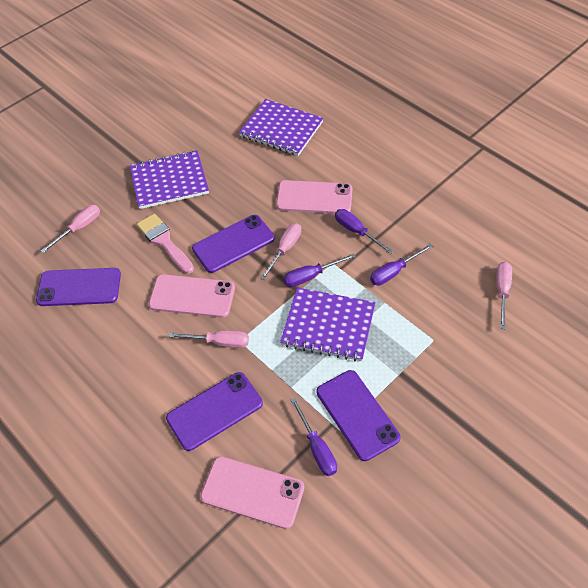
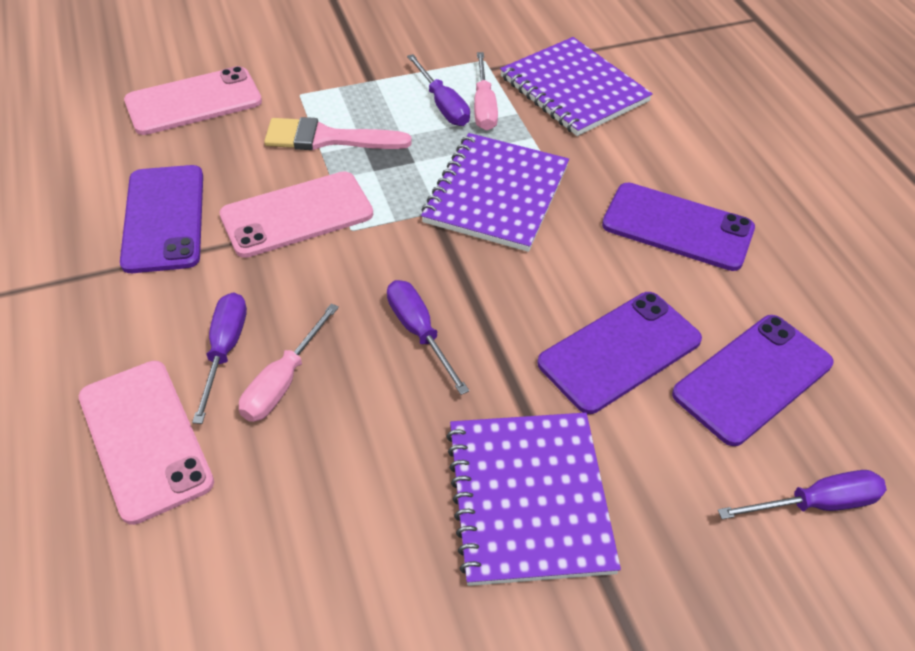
pink screwdriver: [41,205,100,253] [168,331,249,348] [260,223,301,280] [496,262,512,329] = 4 -> [239,303,339,422] [474,52,498,130] = 2

